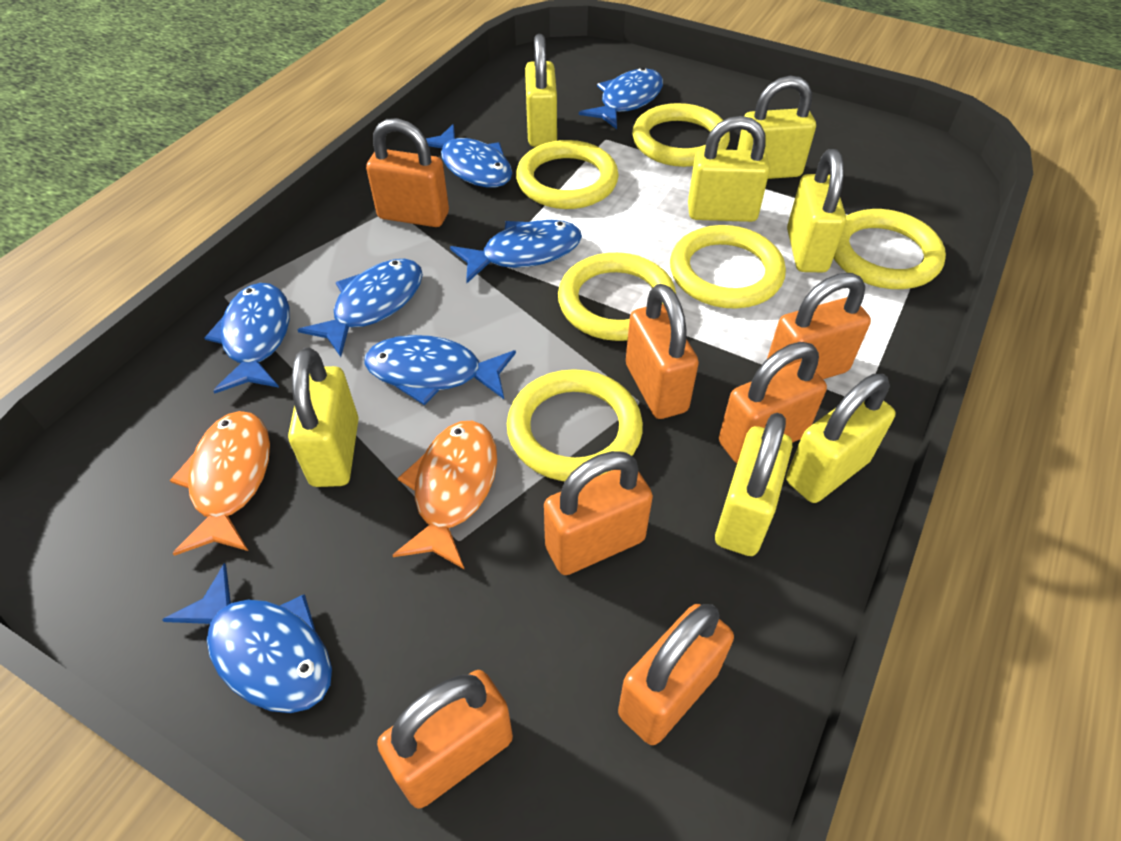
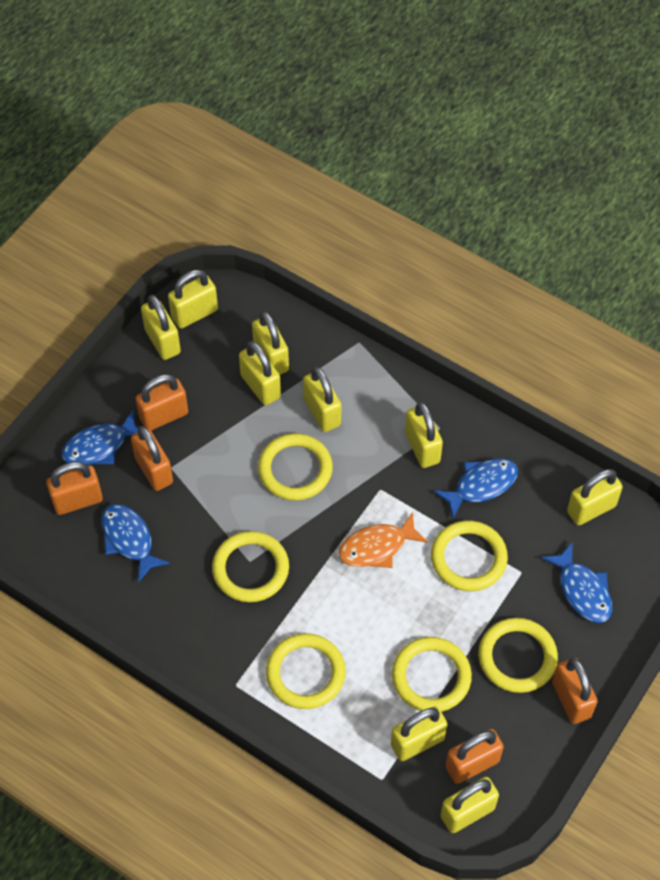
blue fish: [162,563,332,713] [204,283,290,393] [298,259,423,357] [364,335,516,405] [426,124,513,187] [450,220,582,283] [579,68,663,129] = 7 -> [61,410,138,465] [101,504,170,583] [433,458,518,519] [541,542,612,623] = 4
orange fish: [170,411,270,556] [393,421,497,570] = 2 -> [338,512,428,568] = 1
orange padlock: [366,118,449,227] [377,670,513,808] [544,451,653,575] [618,604,734,745] [626,284,699,419] [719,342,827,463] [767,273,871,379] = 7 -> [46,462,103,515] [131,426,173,491] [135,374,188,431] [446,729,504,784] [552,658,598,724] = 5
yellow padlock: [288,348,359,487] [525,34,557,147] [688,116,770,222] [715,413,792,556] [737,76,816,179] [786,374,896,503] [787,149,846,272] = 7 -> [141,295,181,360] [168,270,218,328] [239,341,281,405] [252,311,289,375] [303,367,341,432] [391,706,447,761] [405,402,443,468] [441,777,499,833] [567,469,623,525] = 9

